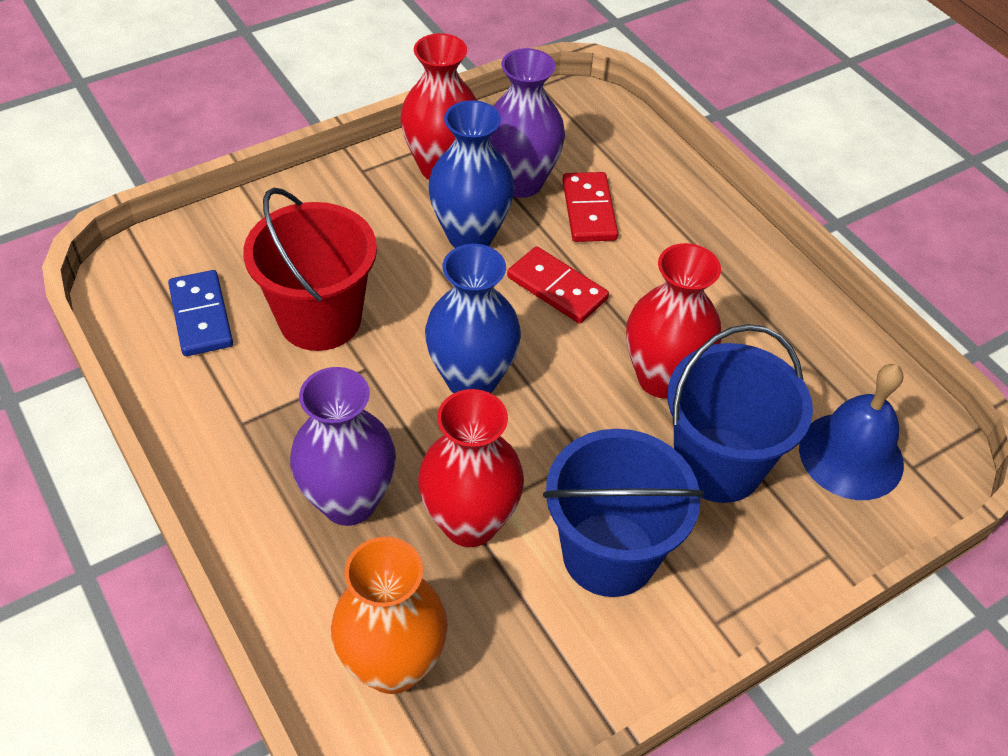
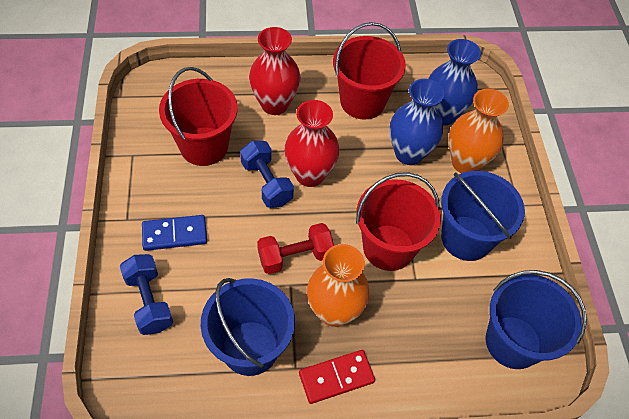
blue bell: [799,364,904,500] = 1 -> none = 0
blue bucket: [543,429,704,597] [667,324,813,503] = 2 -> [201,278,295,376] [441,171,525,261] [486,270,587,369] = 3
blue dumbbell: none = 0 -> [120,254,173,335] [240,141,294,208] = 2
orange vase: [331,537,448,694] = 1 -> [307,244,370,327] [449,89,509,173] = 2
purple vase: [290,367,396,526] [489,48,565,198] = 2 -> none = 0
red bucket: [243,188,377,351] = 1 -> [159,67,238,166] [333,22,406,119] [356,172,441,271] = 3
red domino: [507,246,609,324] [562,172,618,242] = 2 -> [299,350,375,404] = 1
red dumbbell: none = 0 -> [257,223,334,274] = 1
red vase: [400,33,478,180] [418,389,524,547] [626,243,721,399] = 3 -> [249,27,301,115] [284,100,339,187] = 2

